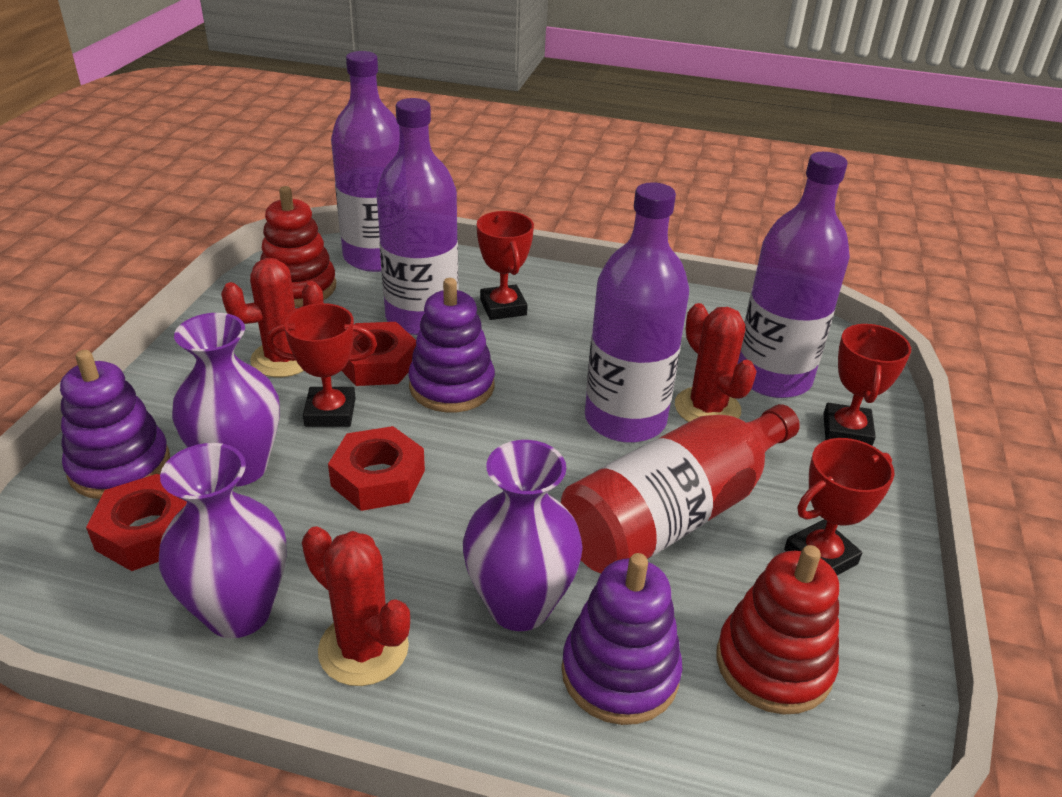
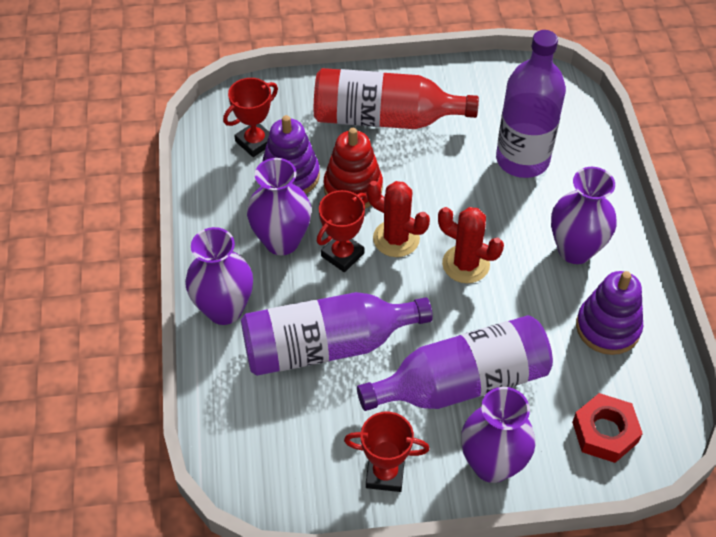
purple bottle: [331,51,400,272] [377,98,459,335] [585,182,689,443] [738,152,850,398] = 4 -> [241,292,433,376] [357,315,553,411] [496,30,566,178] = 3
purple stacking toy: [60,350,170,499] [408,278,495,412] [561,553,682,725] = 3 -> [262,115,320,194] [576,271,643,355] = 2
purple vase: [159,443,286,638] [172,313,280,487] [463,440,583,631] = 3 -> [185,227,253,325] [247,158,311,255] [461,387,536,483] [551,167,617,264] = 4
red cactus: [221,258,323,377] [302,526,410,686] [675,303,757,422] = 3 -> [367,181,430,257] [438,207,504,283] = 2
red nut: [86,474,187,571] [328,426,425,511] [341,322,416,386] = 3 -> [572,393,643,463] = 1
red stacking toy: [260,186,336,307] [716,545,839,715] = 2 -> [324,128,383,208] = 1
red trophy: [266,303,377,427] [477,211,534,320] [784,438,895,575] [823,324,911,446] = 4 -> [223,78,278,157] [317,190,367,272] [344,412,430,492] = 3

